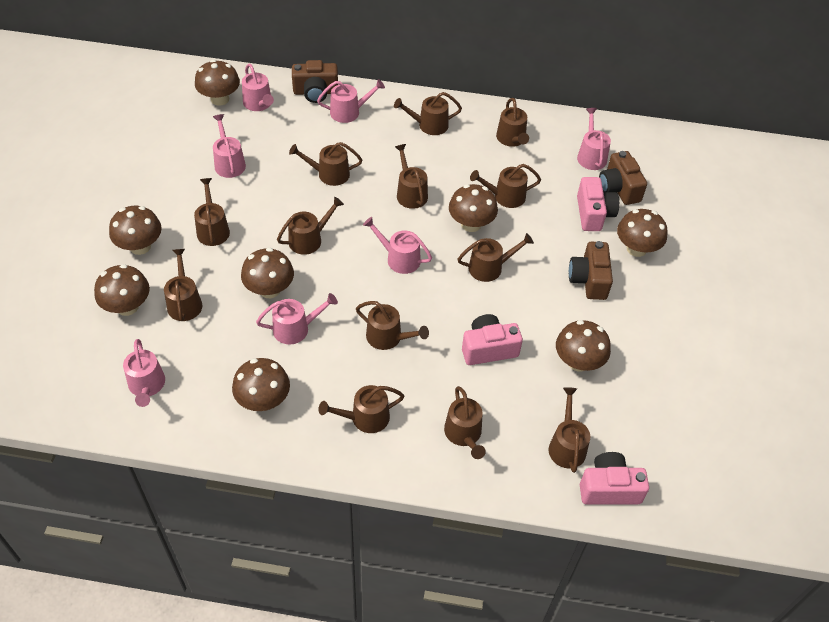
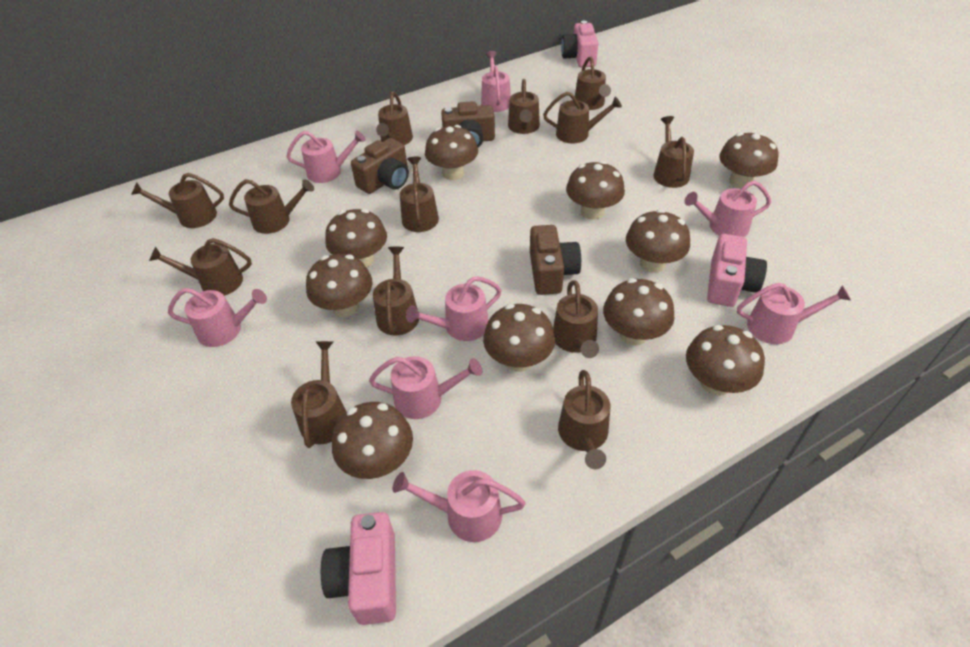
brown mushroom: [94,264,150,316] [109,206,162,255] [195,60,240,106] [232,358,290,411] [241,248,294,298] [449,184,498,232] [556,320,611,372] [617,209,668,257] = 8 -> [306,254,372,317] [325,209,387,268] [332,402,413,479] [425,125,478,180] [483,304,555,372] [566,161,625,220] [603,278,674,346] [626,209,690,273] [686,325,765,396] [719,132,779,188] = 10
pink watering can: [123,339,165,407] [213,114,246,178] [242,63,274,111] [256,293,338,345] [317,79,385,123] [363,217,432,274] [577,108,611,170] = 7 -> [168,288,267,347] [286,131,366,183] [369,356,482,419] [393,470,526,542] [406,276,502,341] [481,51,511,112] [685,181,771,237] [737,283,851,344] = 8

